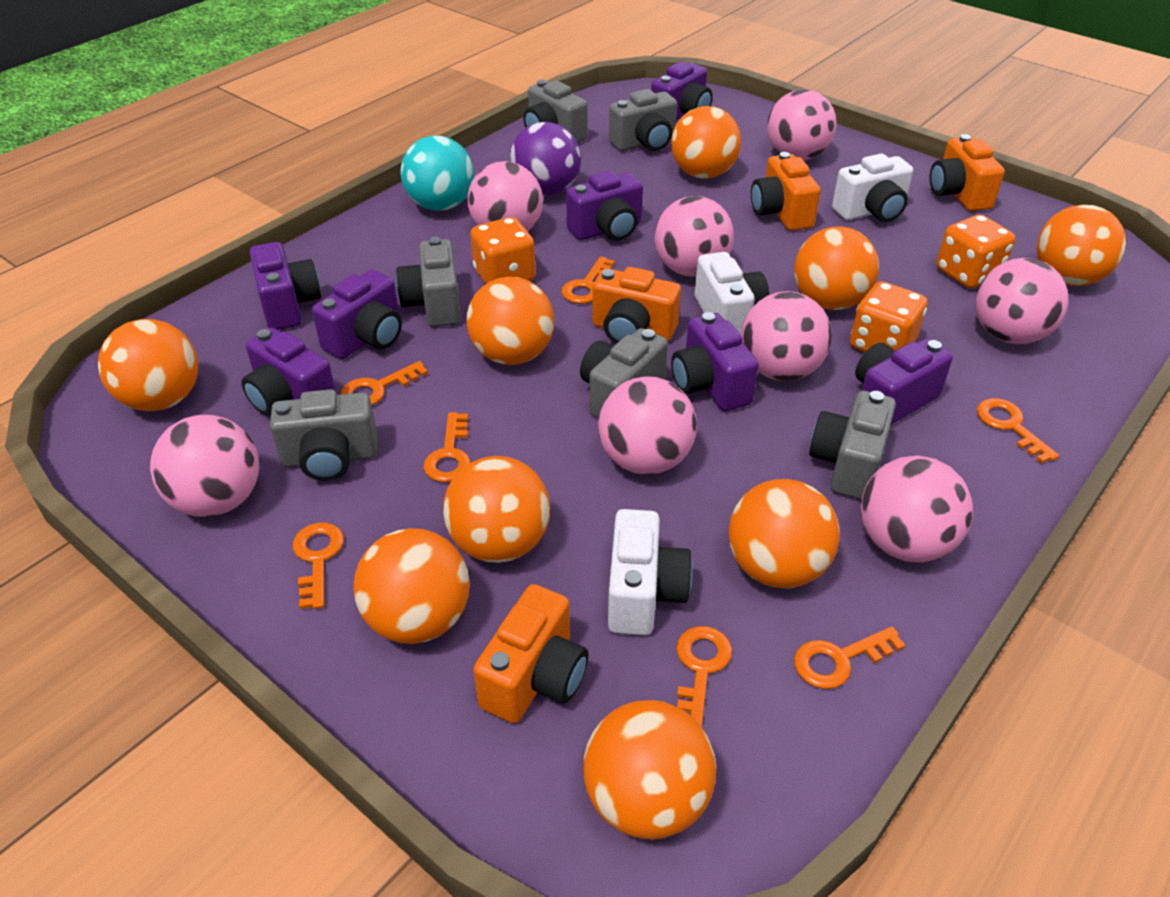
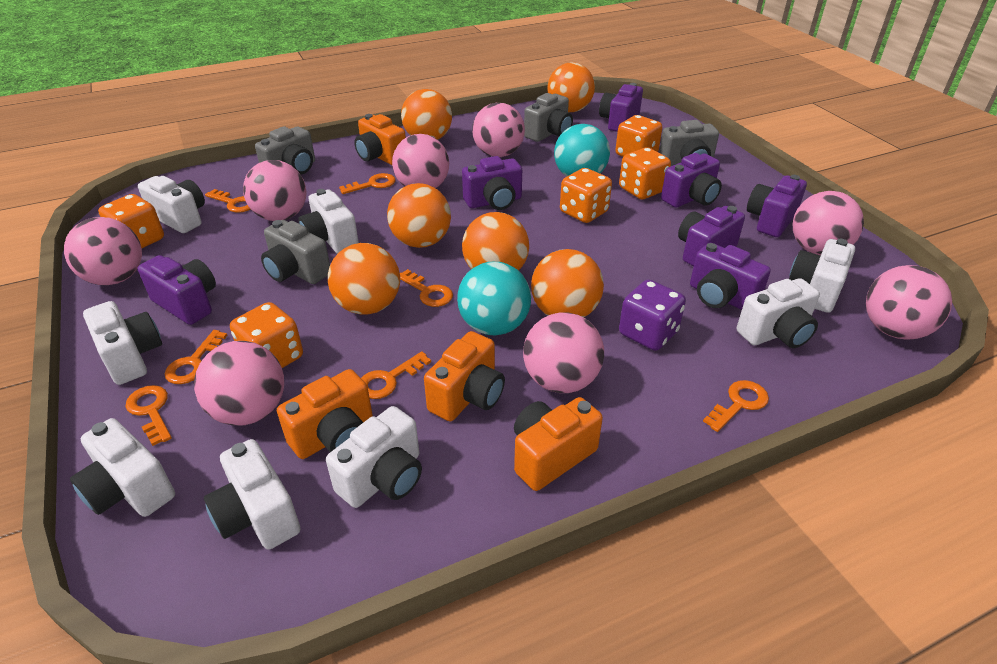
grey camera: [270,389,377,481] [396,237,461,327] [523,80,588,143] [580,328,668,418] [609,89,677,151] [809,391,896,500] = 6 -> [255,126,315,174] [261,220,330,284] [524,93,573,142] [659,120,719,166] = 4
orange ball: [98,319,198,411] [353,528,470,644] [443,456,550,563] [466,277,554,365] [583,700,716,840] [671,106,741,179] [729,479,840,588] [794,227,879,310] [1037,205,1126,286] = 9 -> [328,243,400,314] [387,183,451,248] [401,89,452,140] [462,212,529,271] [531,249,604,318] [547,62,595,112] = 6
orange dice: [470,217,535,284] [850,281,927,352] [936,215,1015,288] = 3 -> [98,194,164,248] [230,302,303,368] [560,168,612,223] [615,115,662,157] [619,147,671,199] = 5
purple ball: [510,122,581,196] = 1 -> none = 0
purple dice: none = 0 -> [619,280,686,351] = 1
turquoise ball: [400,136,474,211] = 1 -> [457,262,531,336] [554,124,610,176] = 2
white camera: [608,509,693,636] [695,252,769,334] [832,154,913,222] = 3 -> [70,418,175,517] [83,301,162,385] [138,176,205,233] [204,439,301,550] [298,189,359,254] [326,406,422,508] [737,278,820,348] [789,239,855,313] = 8

